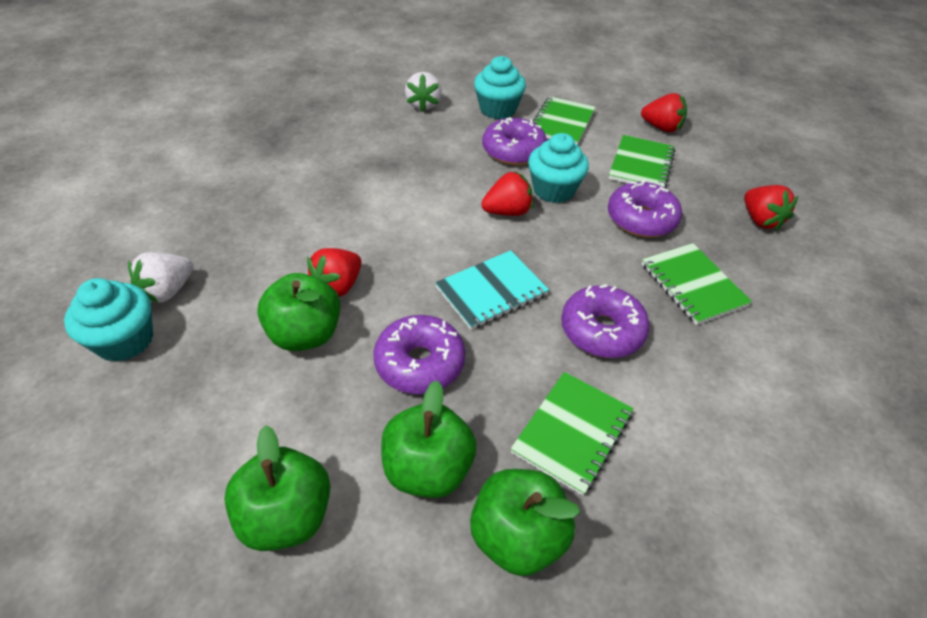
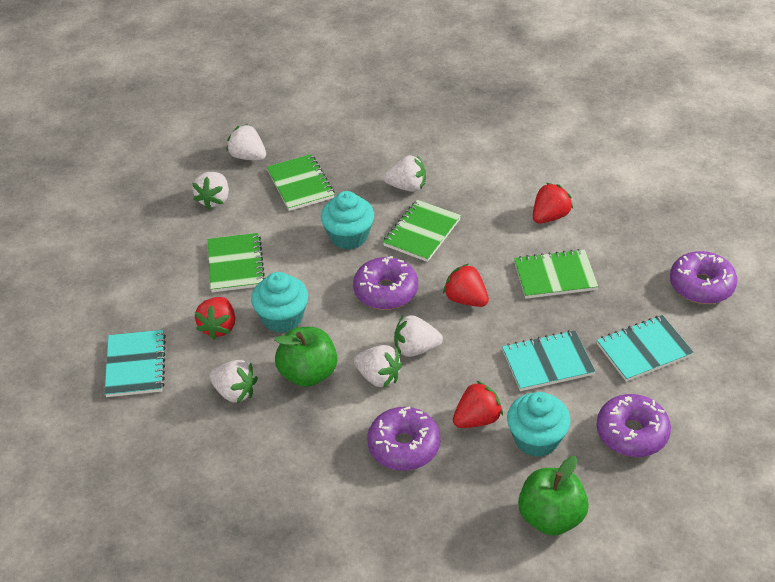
green apple: [224,425,330,551] [257,273,340,351] [381,380,477,498] [470,469,580,576] = 4 -> [275,327,337,387] [518,456,589,536] = 2
turquoise notebook: [435,250,549,330] = 1 -> [104,330,166,397] [502,330,596,391] [597,315,694,382] = 3
white strawberry: [128,252,194,303] [405,72,442,112] = 2 -> [192,172,229,210] [209,360,258,403] [226,124,266,161] [354,345,402,388] [383,155,426,192] [394,315,443,357] = 6

